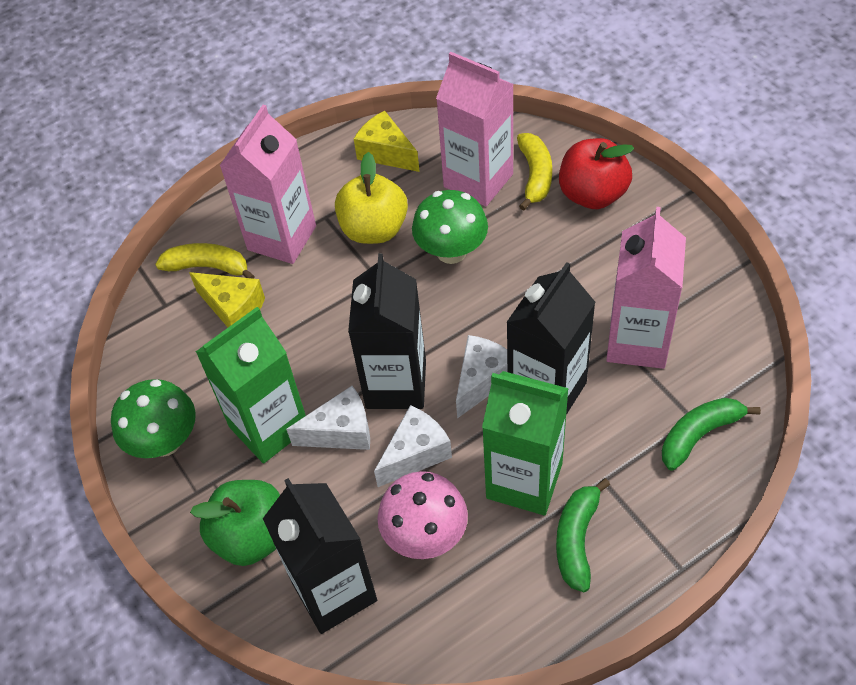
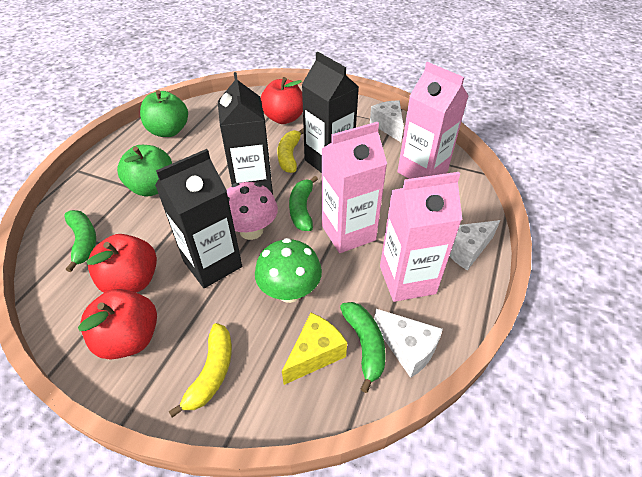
green apple: [190,480,280,566] = 1 -> [117,145,172,196] [140,90,188,137] = 2
green banana: [556,478,610,592] [662,398,761,471] = 2 -> [64,210,96,272] [289,176,318,231] [340,302,386,393] = 3
green carton: [196,307,306,463] [482,371,569,515] = 2 -> none = 0
green mushroom: [111,379,196,458] [412,190,488,264] = 2 -> [255,238,322,303] = 1
red apple: [559,138,634,209] = 1 -> [78,289,157,360] [86,234,157,293] [261,77,303,124] = 3
yellow apple: [335,152,408,244] = 1 -> none = 0
yellow cheese: [189,272,265,327] [354,111,420,172] = 2 -> [282,313,347,385] = 1

